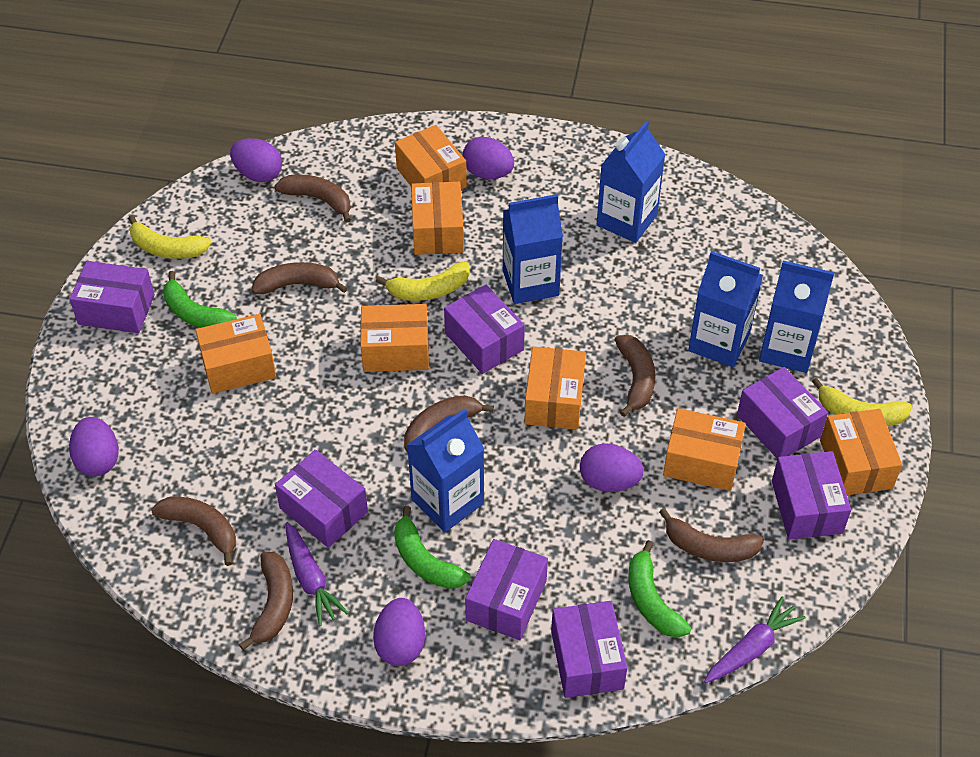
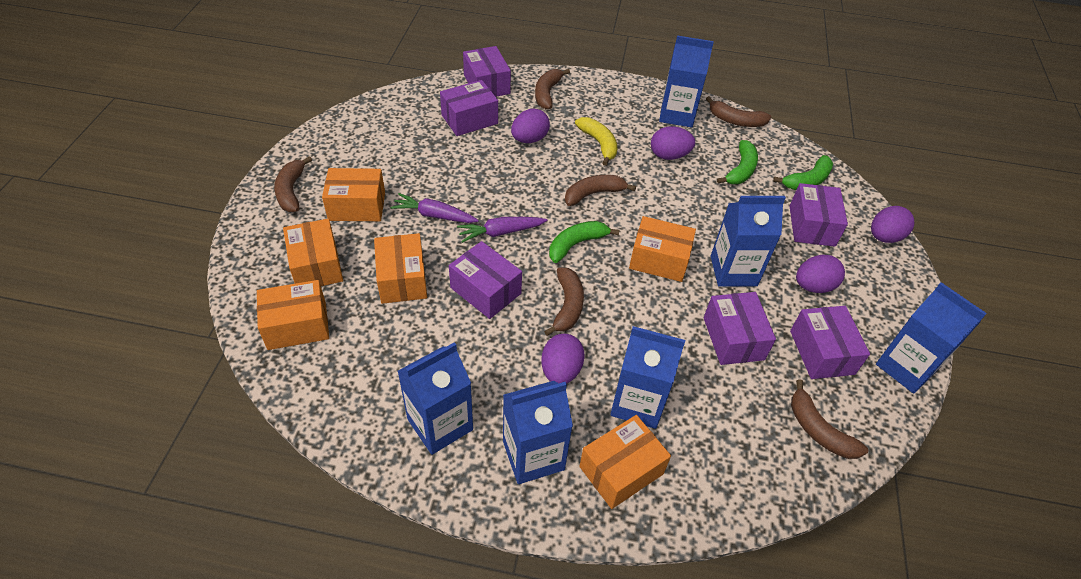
blue carton: [407,409,484,532] [503,194,563,304] [597,121,666,243] [688,251,763,367] [759,261,834,373] = 5 -> [398,342,473,455] [503,381,573,484] [610,326,685,429] [659,35,714,128] [711,196,786,287] [876,282,987,394] = 6
brown banana: [151,497,236,566] [239,552,293,650] [252,262,348,294] [275,174,351,223] [404,395,494,453] [615,335,655,417] [659,508,764,562] = 7 -> [274,156,312,212] [535,69,570,109] [544,267,584,336] [565,175,636,206] [706,96,771,127] [791,379,868,459] = 6
orange box: [196,314,276,394] [360,304,429,372] [395,125,467,189] [411,182,464,255] [524,346,586,430] [663,408,746,491] [820,409,902,495] = 7 -> [257,280,329,350] [283,219,343,286] [322,168,385,221] [374,233,427,304] [579,415,671,509] [629,216,696,282] = 6
purple box: [70,261,155,333] [275,450,368,548] [444,285,525,374] [465,539,548,640] [551,601,627,698] [737,367,828,459] [772,451,851,540] = 7 -> [440,80,498,136] [449,241,522,319] [463,46,511,97] [704,292,776,365] [789,183,848,247] [790,306,870,379] = 6
yellow banana: [128,215,211,259] [376,261,470,301] [812,378,912,426] = 3 -> [575,117,617,166] = 1

